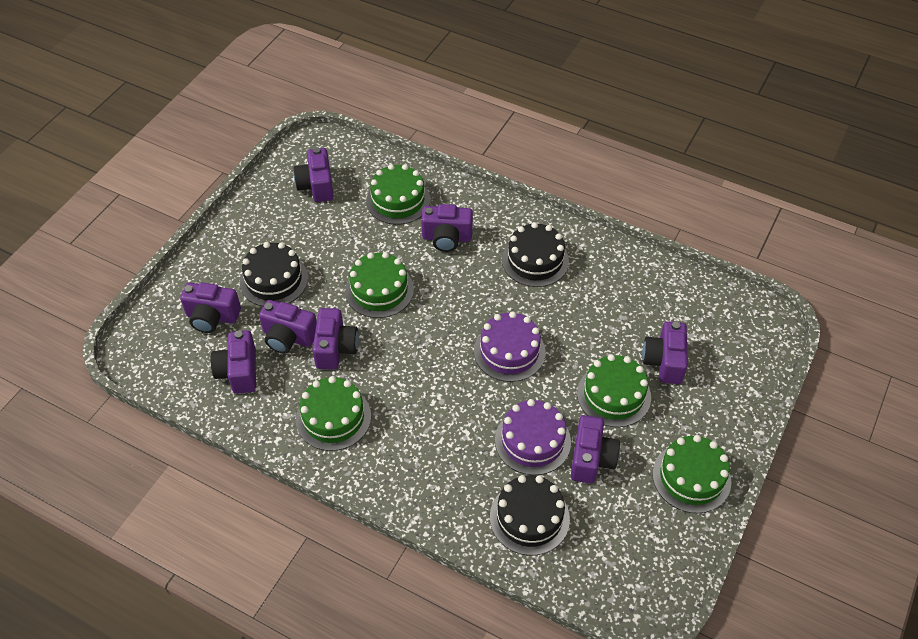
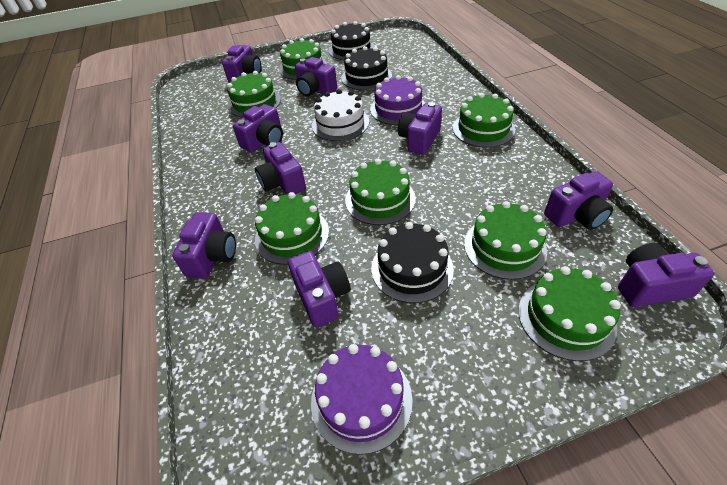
green cake: [296,376,371,451] [345,252,414,318] [366,164,430,225] [577,354,651,427] [653,435,731,513] = 5 -> [227,71,281,117] [255,192,329,265] [279,38,327,80] [345,159,416,225] [453,93,515,148] [464,201,547,280] [518,266,621,361] = 7
purple camera: [180,282,241,333] [211,330,256,394] [259,300,317,354] [293,147,334,202] [312,308,359,370] [421,204,473,252] [571,415,620,484] [642,321,688,384] = 8 -> [172,212,236,279] [222,45,261,83] [233,104,283,153] [255,142,306,194] [288,251,351,327] [295,57,337,97] [398,102,442,155] [544,171,613,230] [618,243,714,307] = 9
white cake: none = 0 -> [312,89,369,141] = 1

